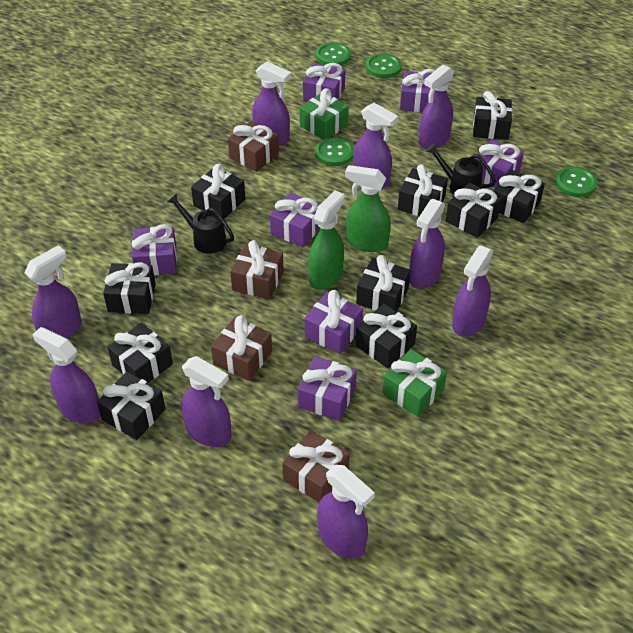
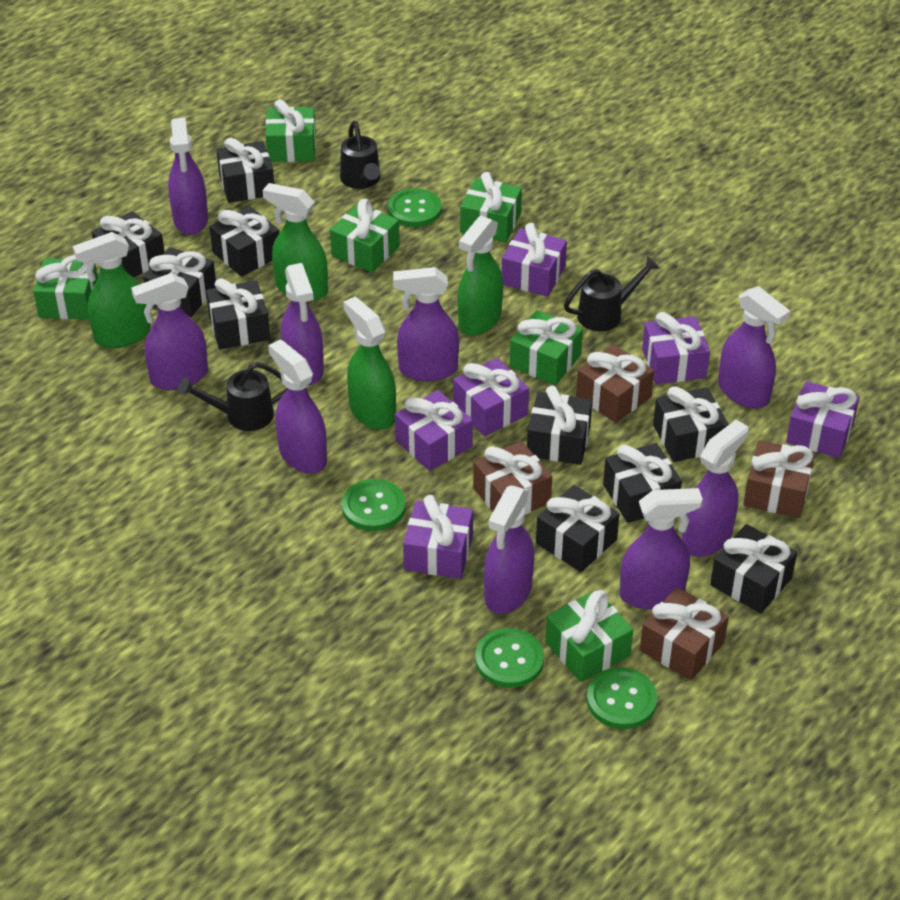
black watering can: [167,193,234,254] [426,143,496,195] = 2 -> [178,362,287,431] [340,121,380,189] [564,256,660,331] = 3
green gift: [300,88,349,139] [383,349,447,417] = 2 -> [33,255,98,320] [265,99,316,162] [330,199,400,273] [460,172,522,243] [510,310,583,385] [545,590,633,682] = 6
green spray bottle: [308,191,345,290] [345,165,391,252] = 2 -> [73,232,151,348] [263,183,328,301] [343,297,396,430] [458,216,503,335] = 4
purple gift: [132,224,177,275] [270,193,320,248] [298,356,357,421] [303,63,345,102] [304,290,363,354] [400,69,435,112] [474,139,524,188] = 7 -> [395,390,473,471] [403,495,473,579] [453,358,529,436] [501,223,567,297] [642,312,710,384] [786,381,860,458] = 6

